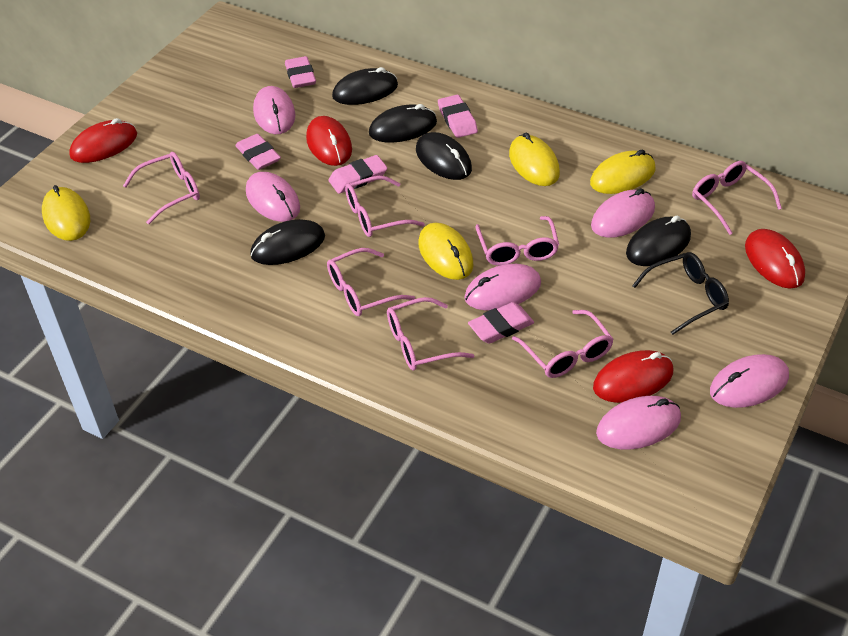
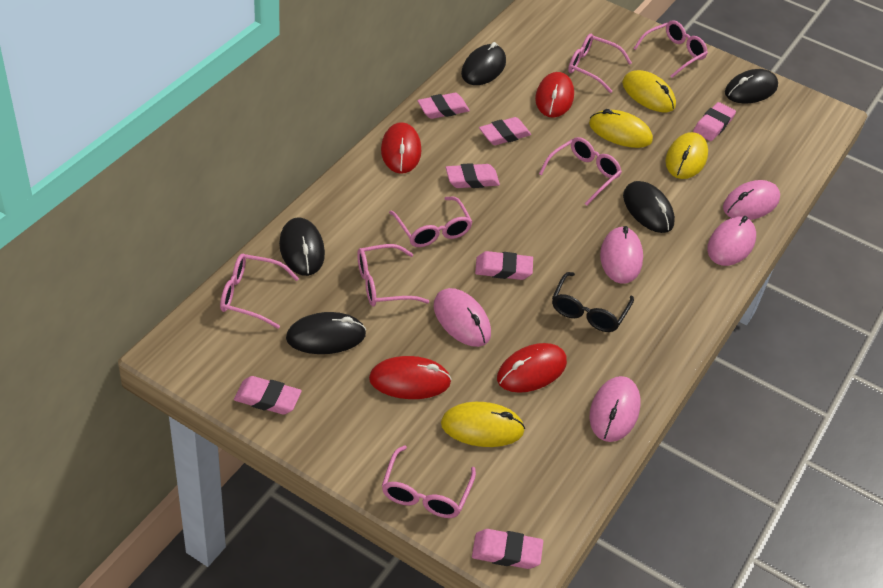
pink eraser: [235,134,281,170] [285,56,316,88] [328,155,387,194] [438,95,478,138] [468,302,534,344] = 5 -> [234,376,302,415] [417,93,470,119] [446,163,500,188] [472,529,543,569] [475,251,533,280] [479,117,531,145] [693,102,736,141] = 7
pink mouse: [246,172,300,222] [253,86,295,134] [464,264,541,310] [591,188,655,238] [596,396,681,450] [710,354,789,408] = 6 -> [433,288,491,347] [589,376,641,442] [600,226,643,284] [707,216,756,266] [723,180,780,220] = 5

